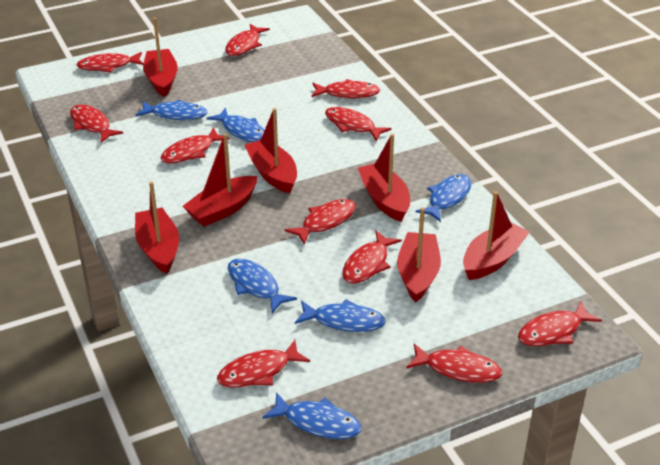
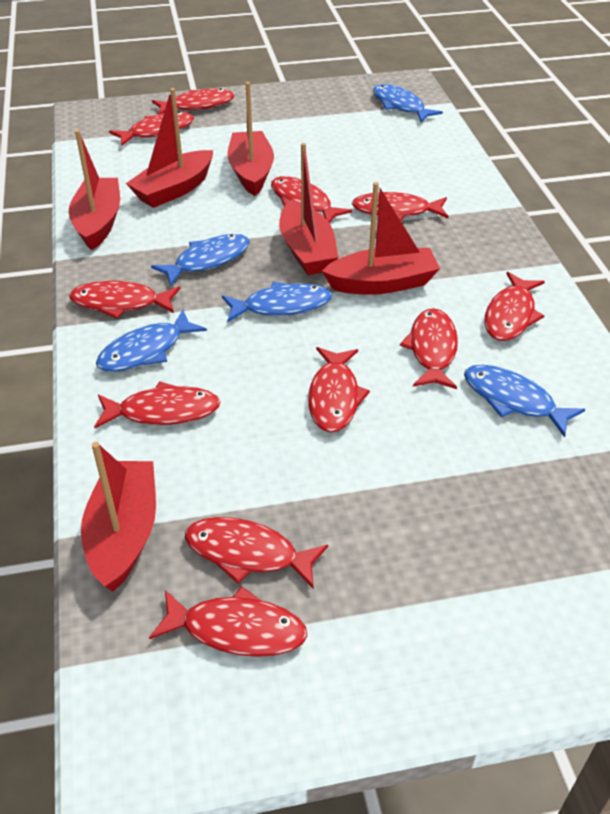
blue fish: [136,100,208,120] [207,108,264,142] [228,259,297,313] [262,392,361,439] [295,299,386,332] [415,174,471,222] = 6 -> [96,309,207,372] [151,234,250,286] [222,282,332,323] [373,84,443,122] [464,365,585,437] = 5
red boat: [135,182,179,274] [143,17,178,97] [182,134,257,227] [245,108,297,193] [358,134,410,222] [397,207,441,302] [463,191,530,280] = 7 -> [69,130,120,250] [81,442,156,592] [126,88,213,208] [228,82,274,196] [279,143,339,275] [322,182,440,295] = 6

